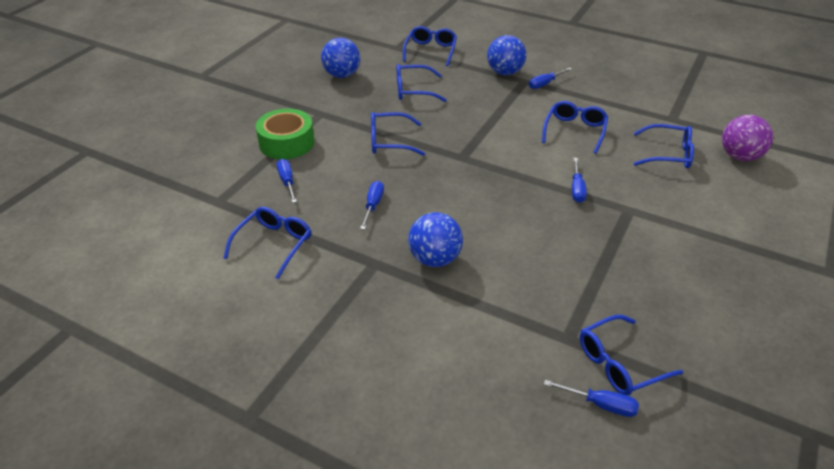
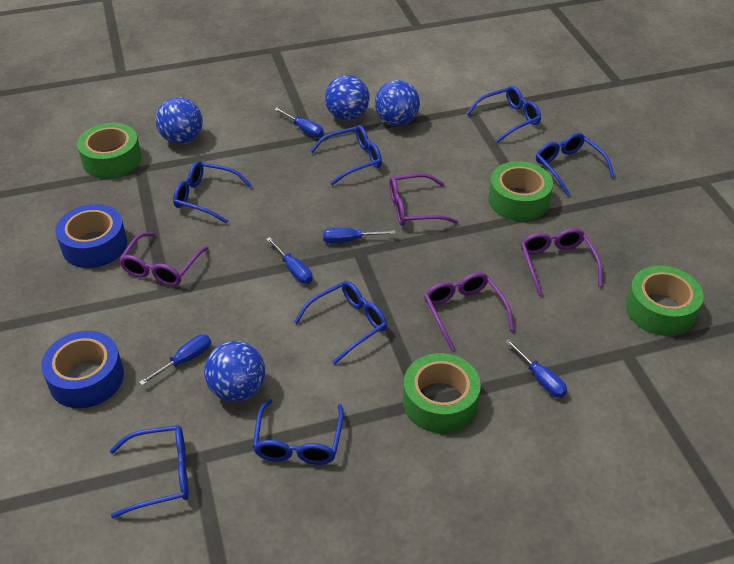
blue ball: [321,38,360,78] [408,212,463,267] [487,35,526,75] = 3 -> [155,97,203,144] [204,341,266,402] [325,75,370,121] [375,80,420,126] = 4
blue tape: none = 0 -> [41,331,124,408] [55,204,127,268] = 2
green tape: [256,109,314,159] = 1 -> [77,123,142,179] [403,353,481,433] [488,161,553,221] [626,266,704,336] = 4
purple ball: [722,115,773,161] = 1 -> none = 0
purple glasses: none = 0 -> [119,232,209,286] [389,173,458,226] [424,272,514,350] [521,228,602,296] = 4

